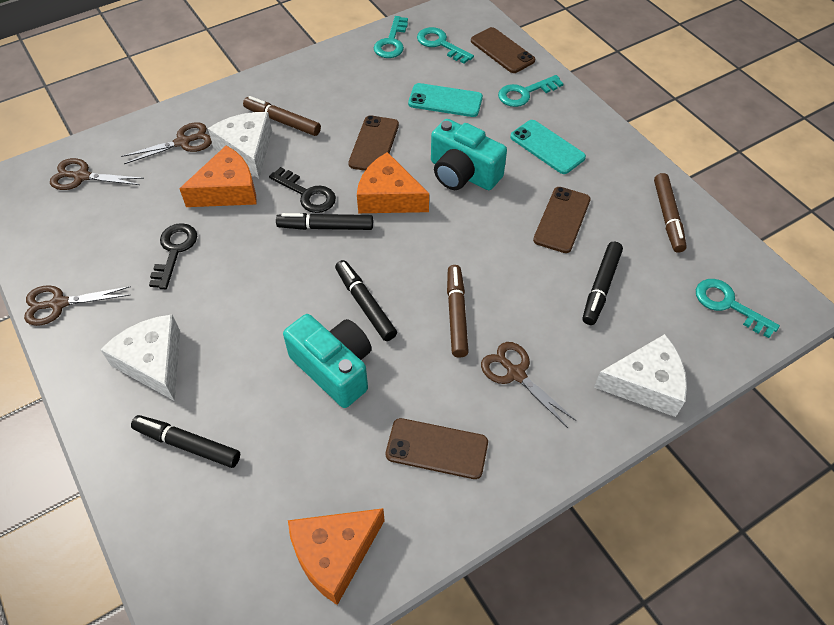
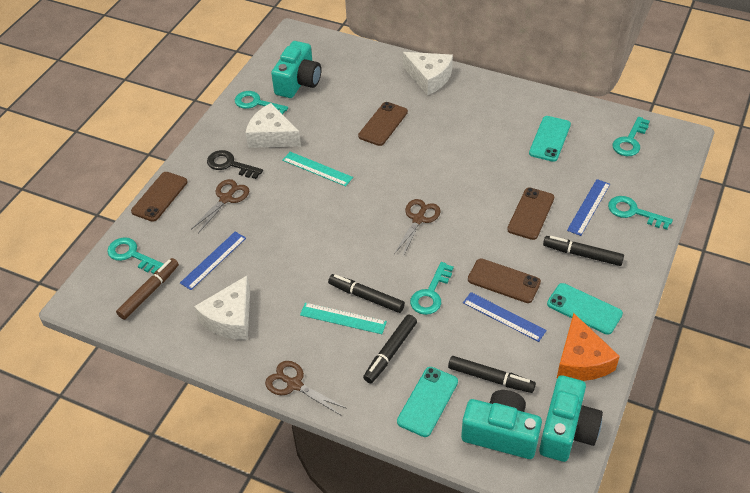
black key: [149,223,197,289] [269,167,336,213] = 2 -> [207,150,263,179] = 1
blue ruler: none = 0 -> [180,232,246,290] [463,292,547,342] [567,179,610,236] = 3
brown marker: [243,96,321,136] [447,265,469,358] [654,173,687,253] = 3 -> [116,258,179,320] = 1
brown scissors: [24,285,131,326] [50,158,144,190] [121,122,212,164] [481,342,576,428] = 4 -> [191,179,249,233] [265,361,347,415] [394,199,441,258] = 3
orange cheese: [179,146,257,207] [288,508,385,605] [357,152,429,213] = 3 -> [557,313,620,381] = 1
turquoise camera: [283,314,372,408] [431,119,507,190] = 2 -> [271,41,321,98] [461,390,542,459] [539,375,603,462] = 3
turquoise key: [374,16,408,58] [417,27,474,64] [498,75,564,107] [696,279,780,338] = 4 -> [107,237,164,274] [235,91,288,114] [410,262,454,315] [608,196,673,230] [613,117,650,156] = 5
turquoise phone: [408,83,483,117] [510,120,586,174] = 2 -> [397,367,458,437] [529,116,571,162] [547,283,623,335] = 3
turquoise ruler: none = 0 -> [282,152,353,186] [300,303,387,334] = 2

